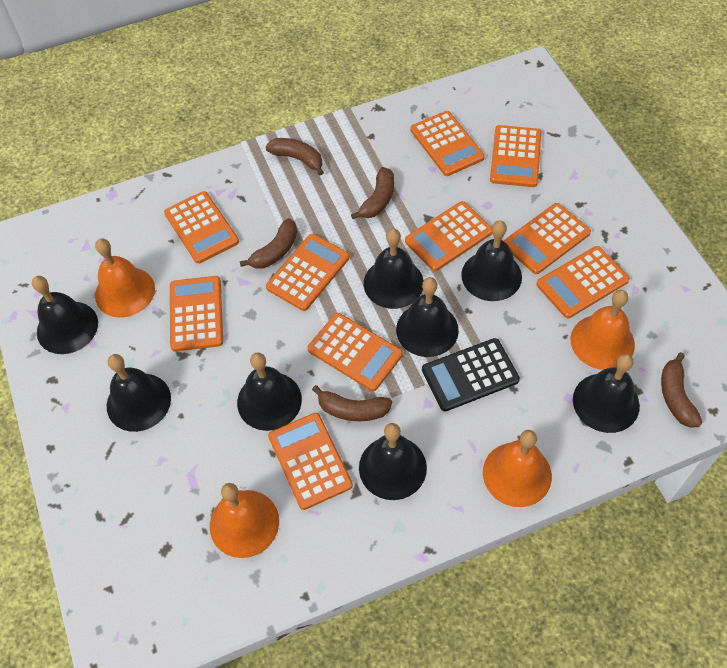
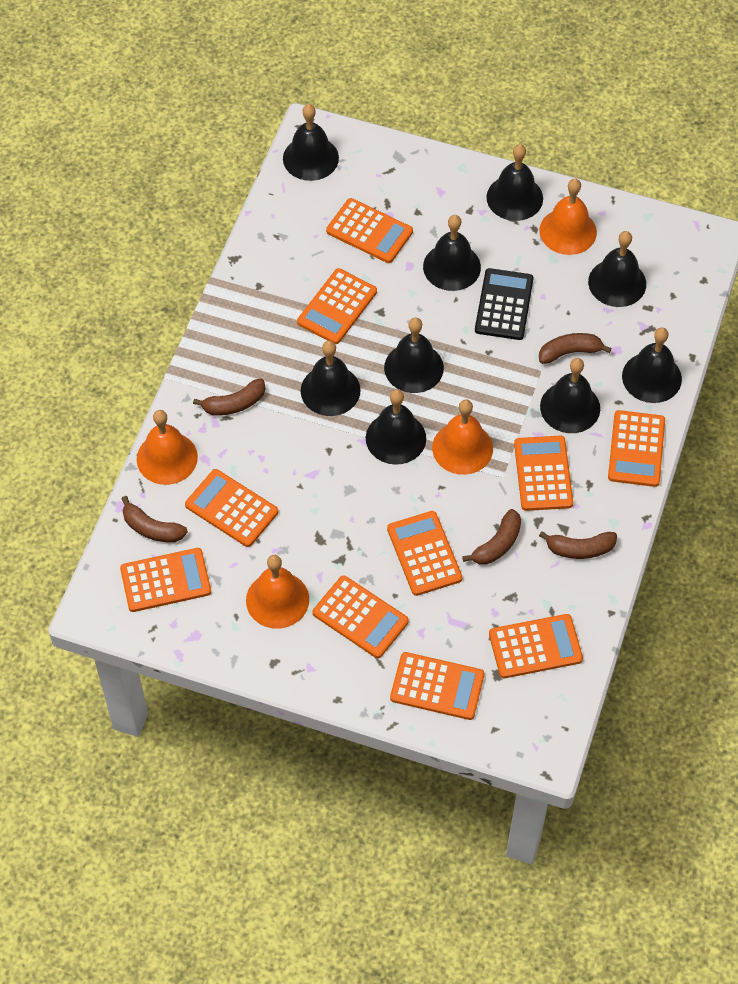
black bell: [32,276,98,354] [107,354,171,432] [237,353,302,431] [359,423,427,500] [364,229,424,309] [396,277,459,357] [461,221,522,301] [573,354,640,433] = 8 -> [283,104,339,181] [301,341,361,416] [366,389,426,465] [384,318,444,393] [423,215,481,291] [486,144,543,221] [540,358,600,433] [588,231,646,307] [622,327,682,403] = 9

